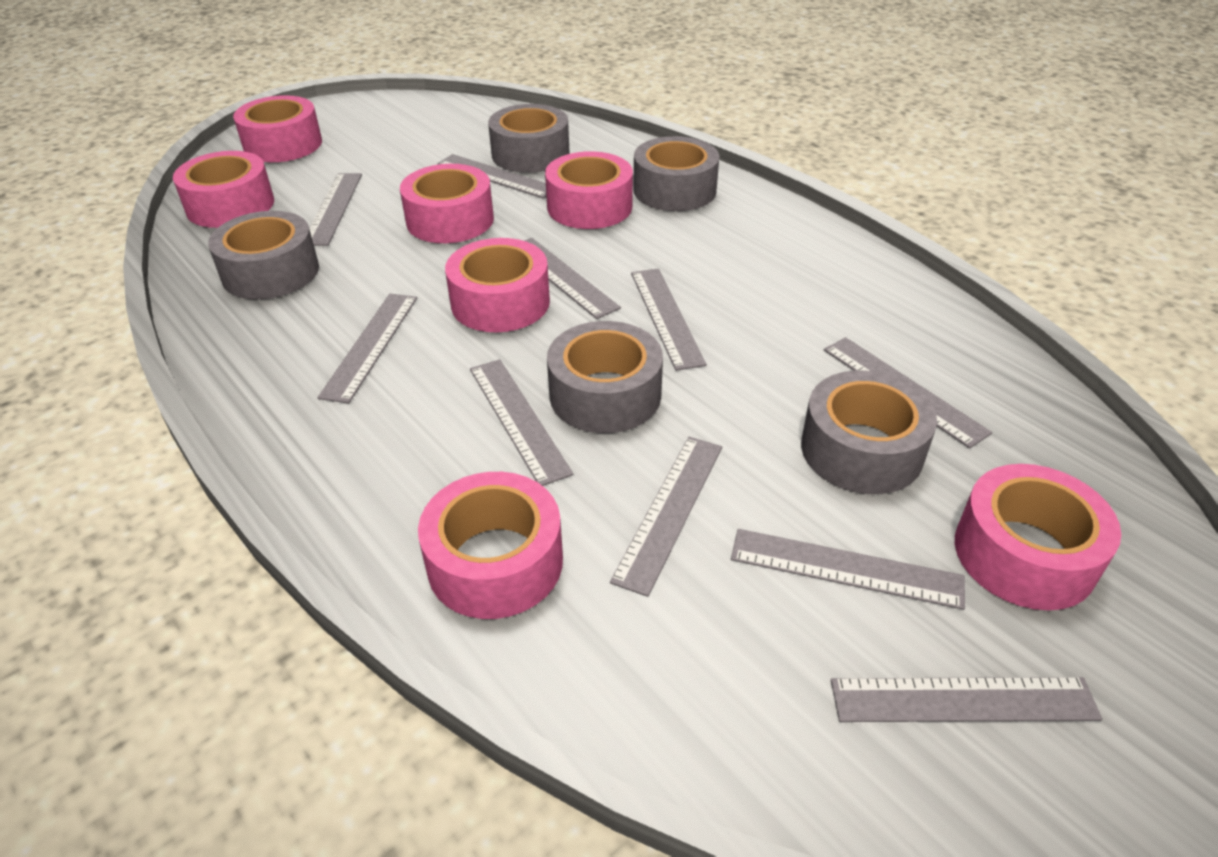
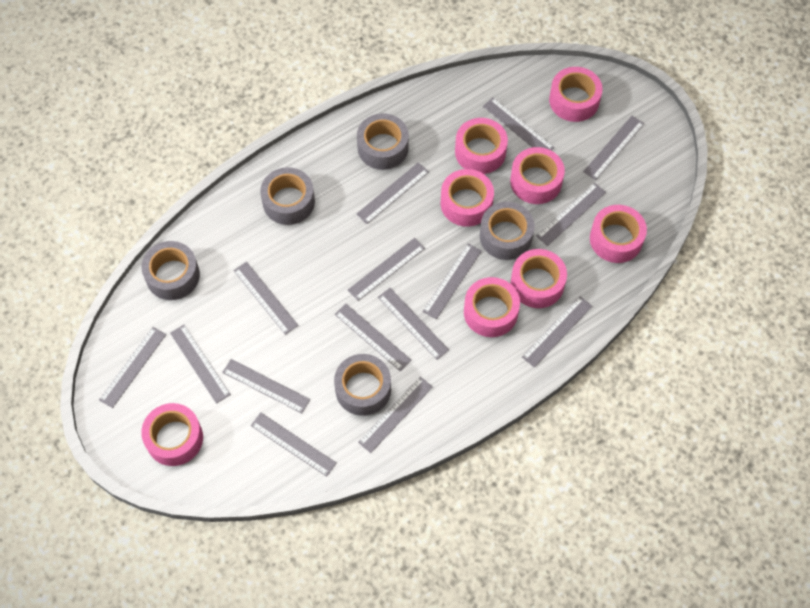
grey ruler: [309,173,362,246] [318,293,417,404] [437,154,546,199] [470,359,573,486] [524,238,621,319] [610,437,722,597] [631,269,707,371] [731,529,965,610] [824,337,992,448] [831,677,1102,722] = 10 -> [99,327,166,408] [170,325,231,404] [222,359,310,413] [233,262,299,335] [251,413,337,477] [335,304,412,371] [348,238,425,301] [356,162,429,224] [358,377,433,453] [378,288,449,360] [423,244,482,319] [483,97,555,151] [522,296,592,368] [536,183,606,246] [583,116,644,180] = 15
pink tape: [173,151,274,228] [233,95,322,162] [400,164,494,243] [418,472,563,619] [445,238,550,332] [545,151,633,229] [955,464,1121,610] = 7 -> [141,403,203,466] [441,169,494,227] [455,118,508,174] [464,277,520,337] [510,147,565,204] [510,249,567,308] [549,67,603,122] [590,205,647,263] = 8

